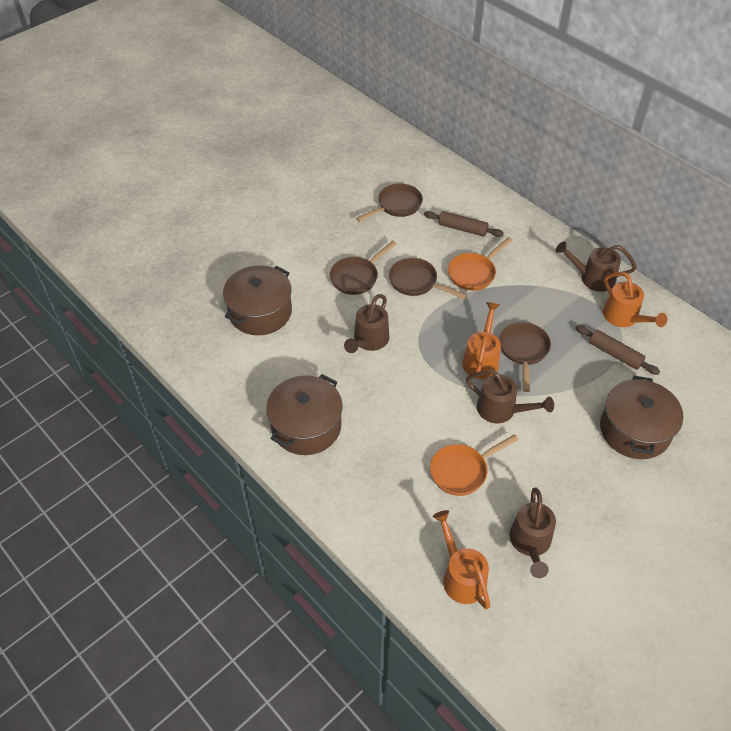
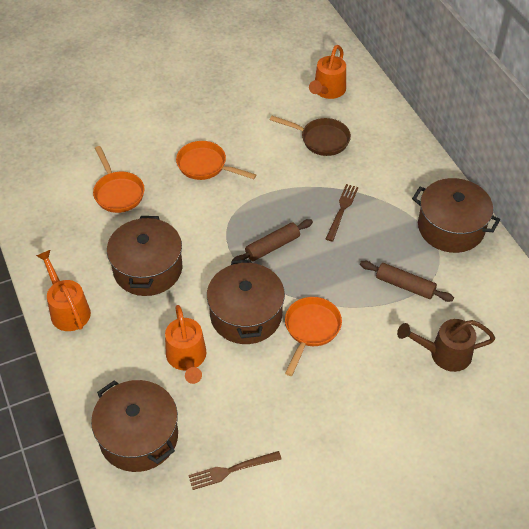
brown fork: none = 0 -> [188,451,282,490] [326,184,358,241] = 2
brown pan: [330,241,397,295] [356,183,423,222] [389,258,467,299] [499,322,551,392] = 4 -> [270,116,351,156] = 1
brown pot: [223,265,292,335] [266,374,343,455] [600,376,683,459] = 3 -> [91,380,178,472] [107,216,182,296] [207,259,285,344] [412,178,500,253] = 4
brown watering can: [344,294,389,353] [466,370,554,423] [509,487,556,578] [555,241,637,292] = 4 -> [397,319,495,372] = 1
orange pan: [430,434,518,496] [448,237,513,291] = 2 -> [93,146,145,213] [176,141,256,180] [285,297,342,376] = 3

